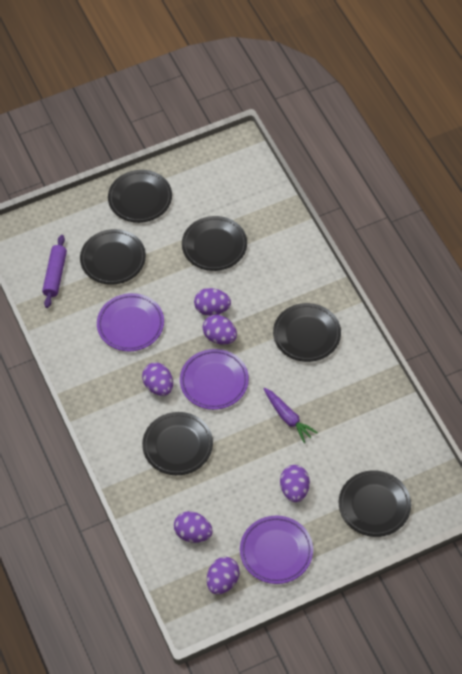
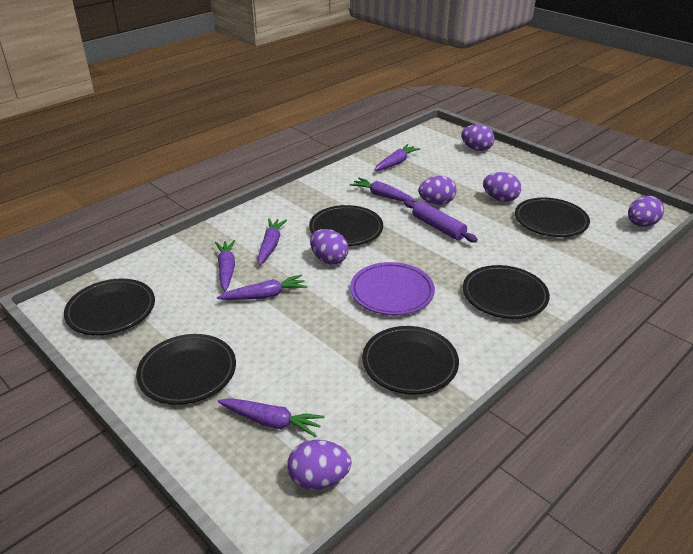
purple carrot: [263,388,318,443] = 1 -> [215,240,235,292] [217,274,307,300] [218,398,324,437] [258,218,287,265] [350,178,416,202] [374,144,420,171] = 6
purple plate: [97,293,164,351] [180,349,249,410] [240,516,313,584] = 3 -> [350,262,435,315] = 1

